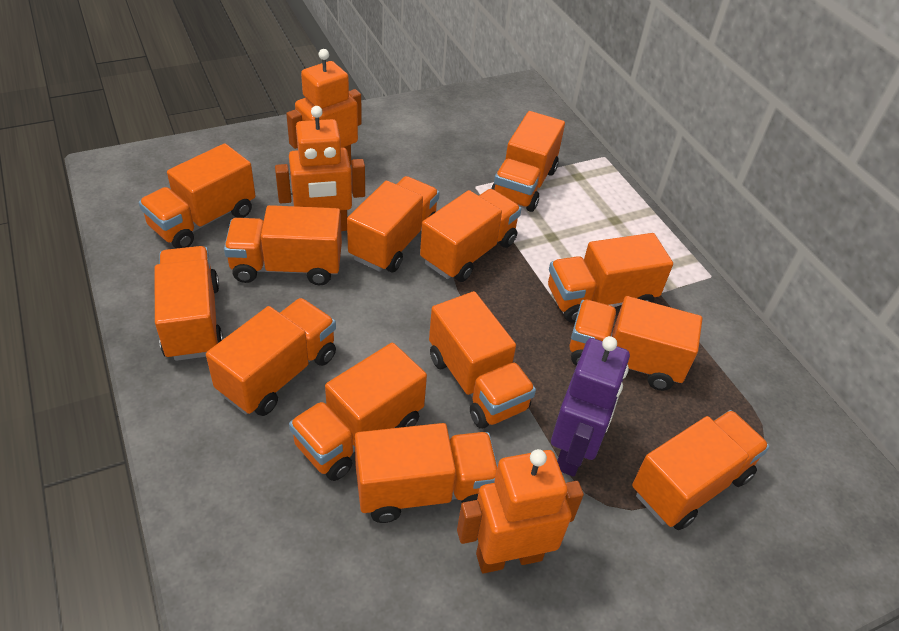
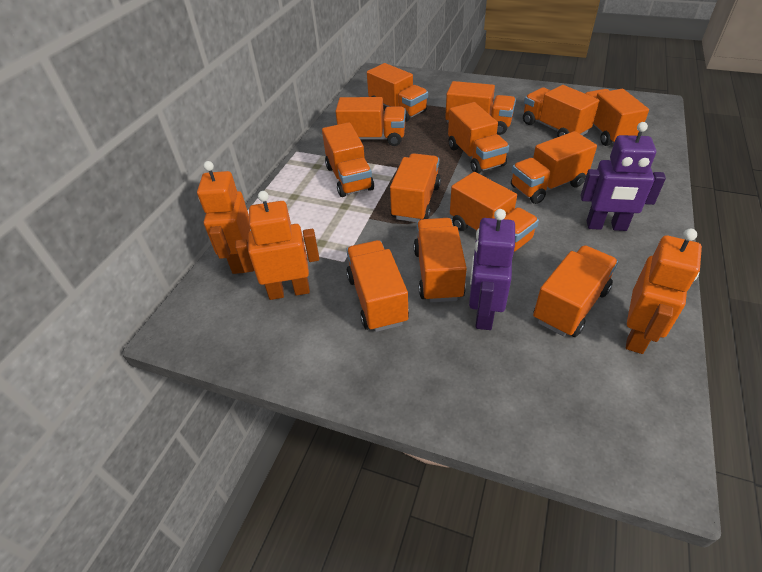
purple robot: [551,336,630,477] = 1 -> [469,209,515,330] [581,122,666,231] = 2

